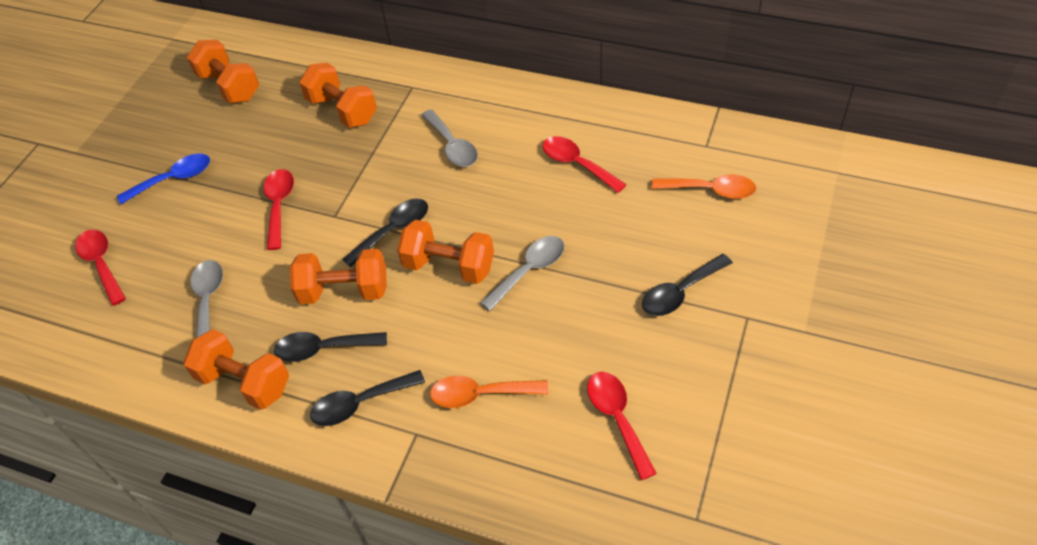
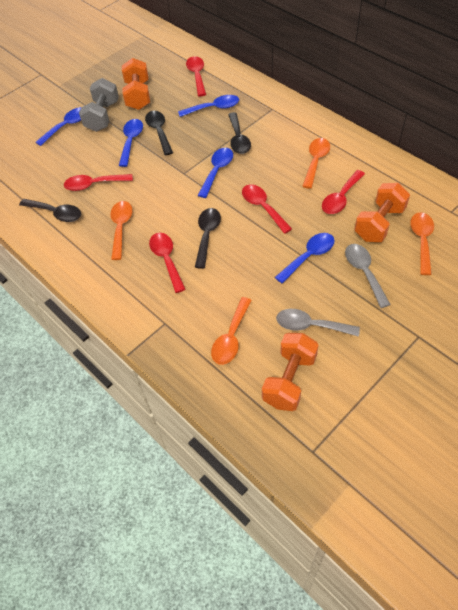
blue spoon: [117,154,210,204] = 1 -> [36,107,81,146] [119,119,143,167] [178,95,239,117] [198,148,233,198] [275,233,335,284] = 5
grey dumbbell: none = 0 -> [79,78,119,132] = 1
grey spoon: [190,260,223,338] [422,109,478,167] [480,236,564,311] = 3 -> [276,309,360,337] [345,244,391,308] = 2
orange dumbbell: [183,329,289,410] [187,40,259,103] [290,249,387,304] [299,63,377,128] [397,220,494,284] = 5 -> [122,58,150,110] [262,333,319,411] [354,183,410,242] = 3
orange spoon: [430,376,548,408] [652,175,757,199] = 2 -> [110,201,132,260] [211,297,252,365] [302,138,330,189] [410,212,434,275] = 4
red spoon: [75,230,126,306] [264,169,294,250] [543,136,627,193] [587,372,657,480] = 4 -> [64,174,133,191] [149,233,186,293] [186,56,206,96] [242,184,292,234] [322,170,365,214] = 5

